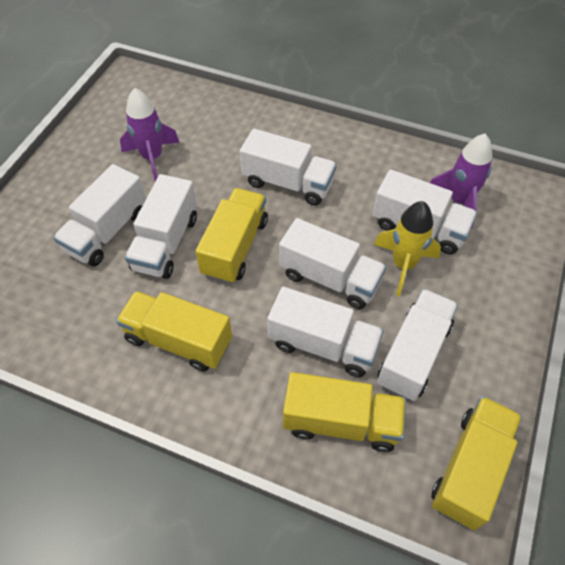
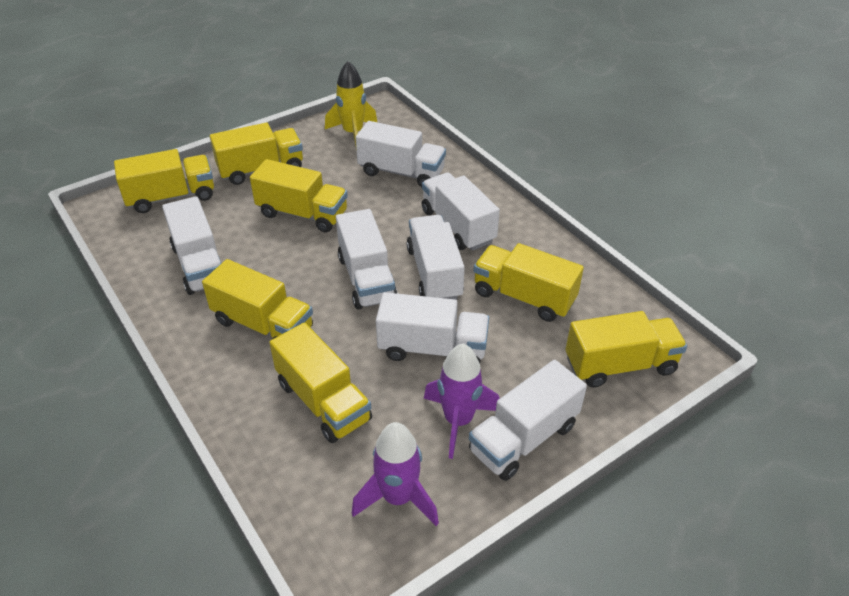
yellow truck: [116,291,232,372] [196,188,268,284] [283,372,406,452] [431,396,522,531] = 4 -> [114,149,214,213] [202,259,313,339] [210,123,303,185] [250,159,348,233] [270,323,372,443] [473,243,584,322] [565,311,687,388] = 7

